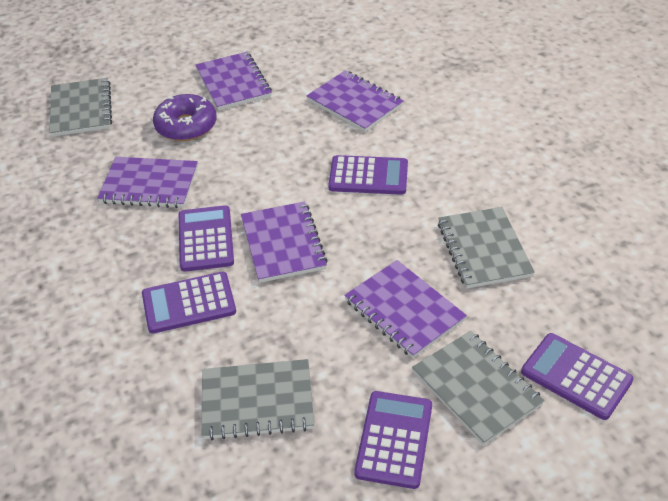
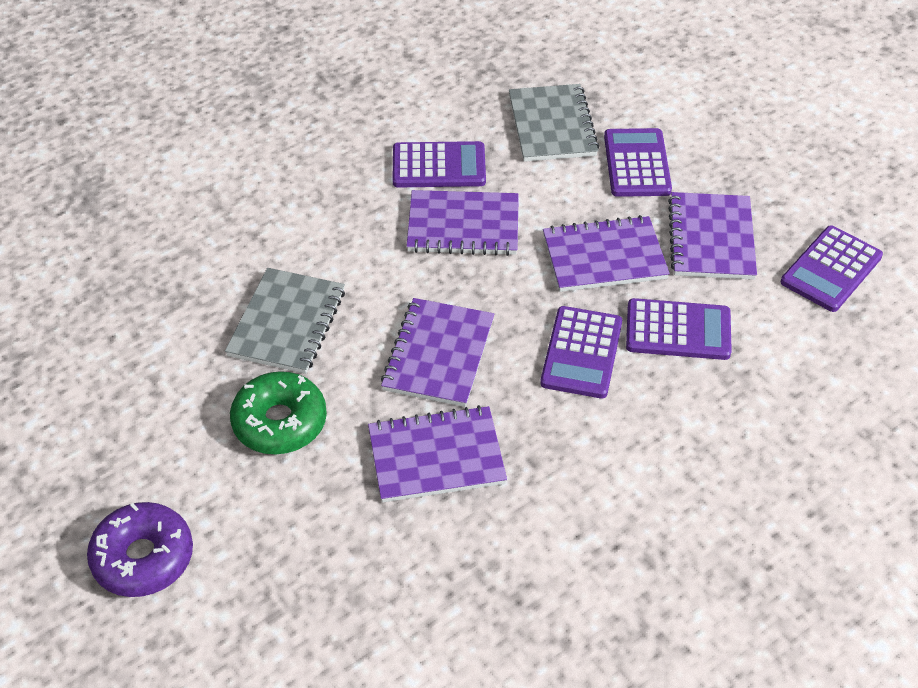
green donut: none = 0 -> [230,371,327,454] = 1
grey notebook: [50,78,112,137] [202,359,314,440] [412,331,545,445] [438,207,535,289] = 4 -> [225,268,345,374] [509,84,599,162] = 2

